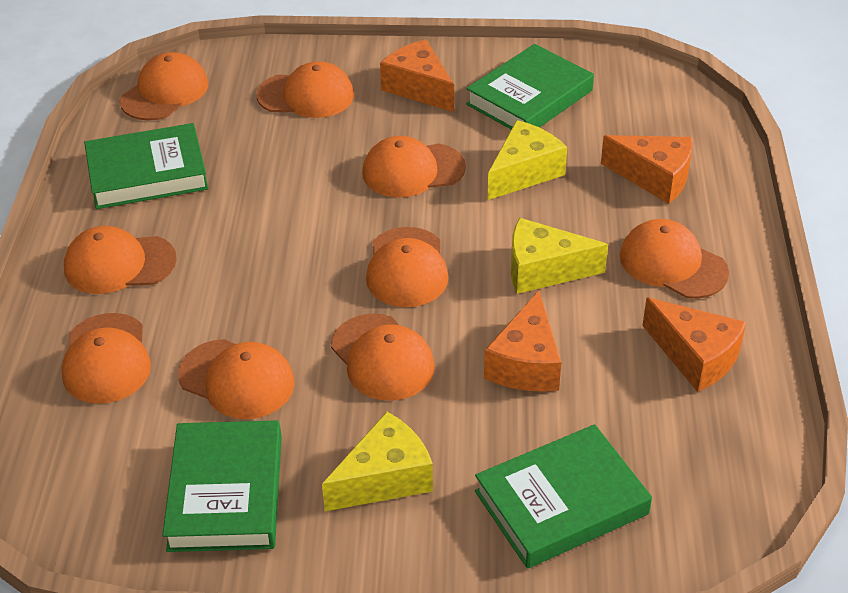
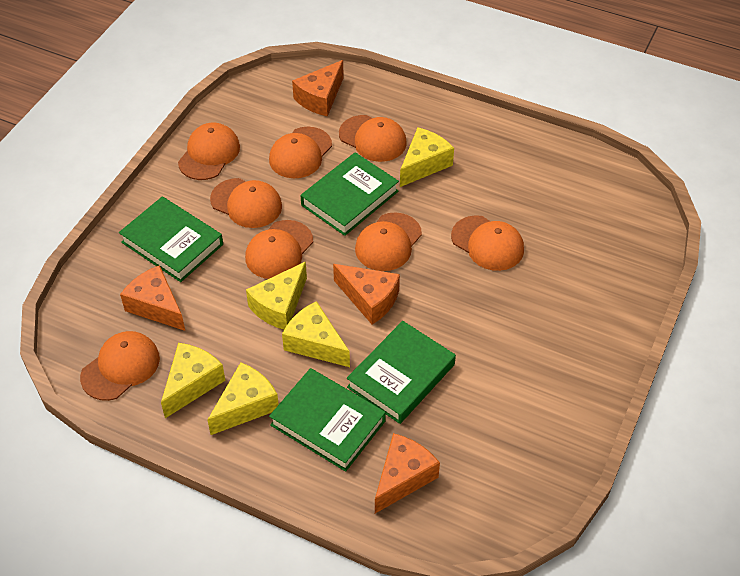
orange cap: [61,313,151,404] [64,226,177,294] [120,52,208,121] [178,339,295,419] [256,61,354,118] [331,314,435,401] [362,136,466,198] [366,227,448,307] [620,219,729,299] = 9 -> [80,331,160,401] [178,123,240,180] [210,178,282,228] [245,220,313,279] [269,127,332,178] [339,115,407,162] [355,212,422,271] [451,215,524,271] = 8
yellow cheese: [322,412,433,511] [487,120,567,200] [511,218,608,294] = 3 -> [161,343,225,418] [207,362,279,435] [246,262,307,330] [282,301,350,367] [400,127,454,187] = 5

